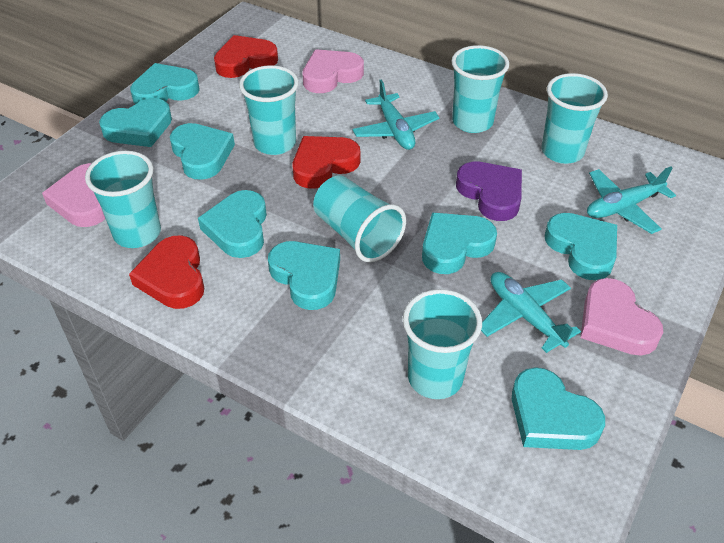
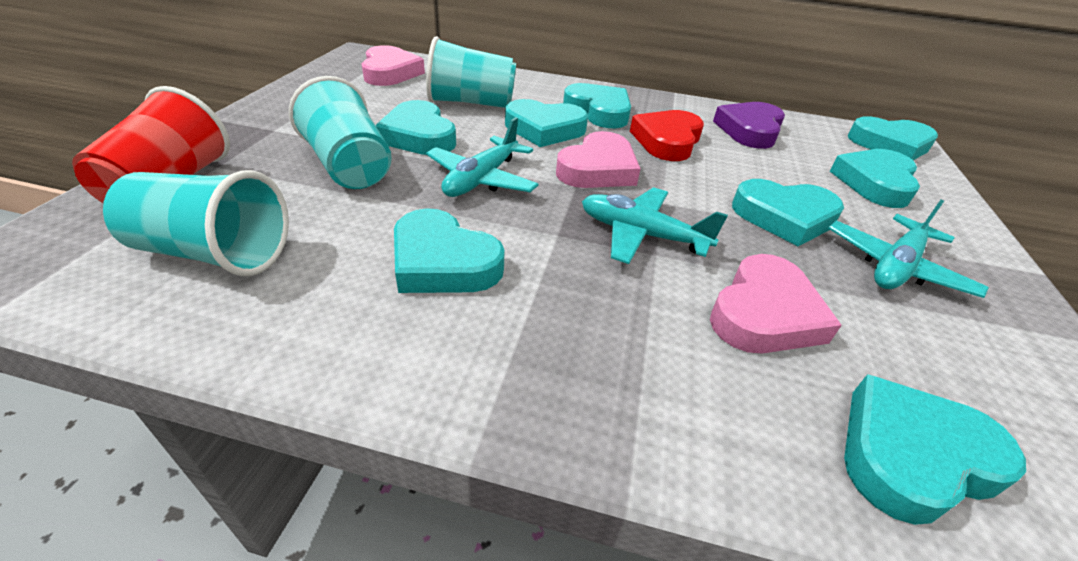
red cup: none = 0 -> [72,86,230,203] = 1
red heart: [129,235,204,309] [214,35,278,78] [293,136,360,189] = 3 -> [630,110,704,161] = 1
turquoise cup: [85,151,161,248] [239,65,299,155] [313,175,406,262] [403,289,482,399] [451,45,509,133] [542,73,608,164] = 6 -> [103,170,289,276] [289,76,392,189] [426,36,516,108] = 3

